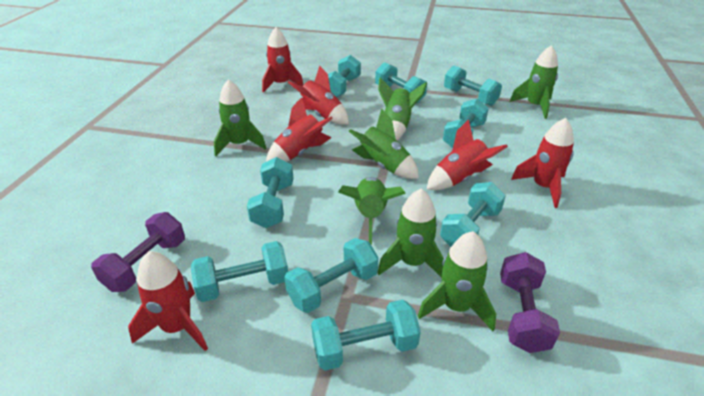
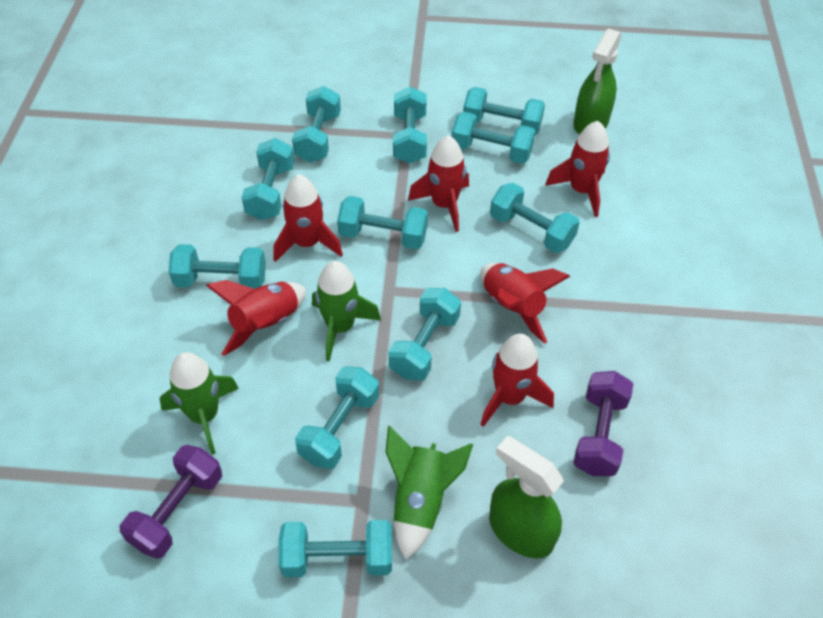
green rocket: [214,79,266,156] [338,177,406,245] [349,108,419,179] [378,77,427,140] [378,188,444,278] [418,231,496,331] [510,45,558,119] = 7 -> [160,352,239,455] [312,261,381,361] [385,426,473,560] = 3
green spray bottle: none = 0 -> [489,436,564,559] [573,28,621,135] = 2
turquoise dumbbell: [191,241,288,302] [247,157,294,228] [284,238,379,313] [311,300,421,371] [328,55,361,97] [375,62,427,103] [440,182,506,247] [443,98,489,148] [444,66,502,106] = 9 -> [169,244,266,289] [242,138,294,220] [278,520,392,577] [292,86,341,162] [295,366,379,469] [337,196,428,249] [389,288,461,380] [393,86,427,164] [451,111,536,164] [463,87,545,135] [490,183,580,253] = 11

